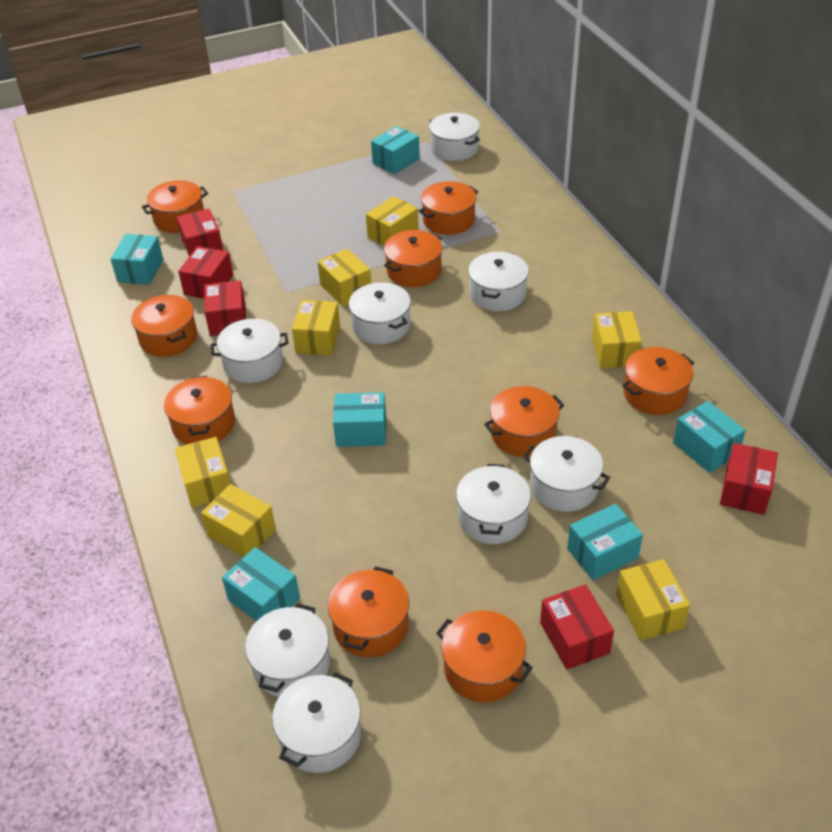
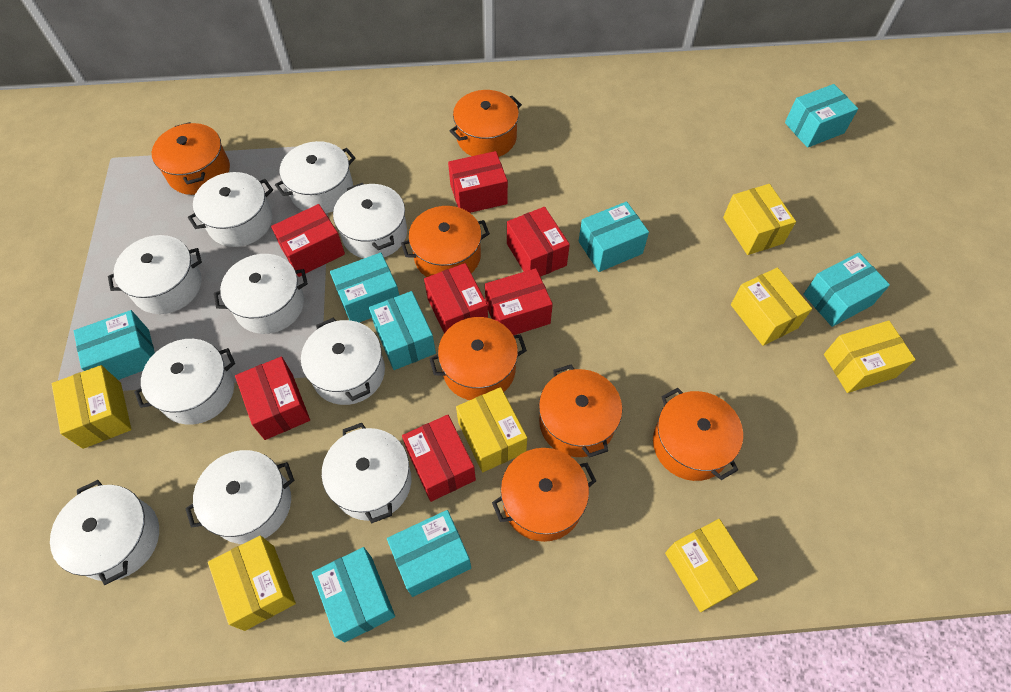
orange pot: [131,295,197,357] [142,180,208,233] [164,376,235,444] [328,566,409,657] [384,230,442,287] [419,181,478,235] [436,610,533,703] [484,386,564,457] [622,347,694,415] = 9 -> [152,122,230,195] [401,206,490,277] [429,317,527,400] [450,90,522,157] [492,448,596,542] [539,364,622,458] [653,388,743,481] = 7
red box: [177,209,223,256] [178,246,233,299] [205,281,246,336] [540,584,614,670] [720,443,778,515] = 5 -> [235,356,310,440] [271,204,345,277] [402,415,476,502] [424,263,488,334] [448,151,508,213] [485,268,553,335] [507,207,570,277] = 7
turquoise box: [110,234,163,285] [222,547,300,621] [333,392,386,447] [371,126,420,174] [567,504,643,580] [673,401,746,473] = 6 -> [74,310,155,380] [312,547,395,642] [330,252,399,323] [369,291,436,370] [387,510,471,597] [579,202,649,272] [785,84,858,148] [803,253,890,327] = 8
white pot: [211,319,289,383] [245,603,330,697] [272,672,361,773] [349,282,411,344] [429,113,480,161] [456,464,531,544] [468,252,529,311] [523,436,610,512] = 8 -> [50,480,159,585] [108,235,202,314] [134,339,235,425] [185,450,295,544] [188,172,273,247] [214,254,308,334] [275,141,356,214] [301,318,385,405] [322,423,411,523] [333,183,407,258] = 10

